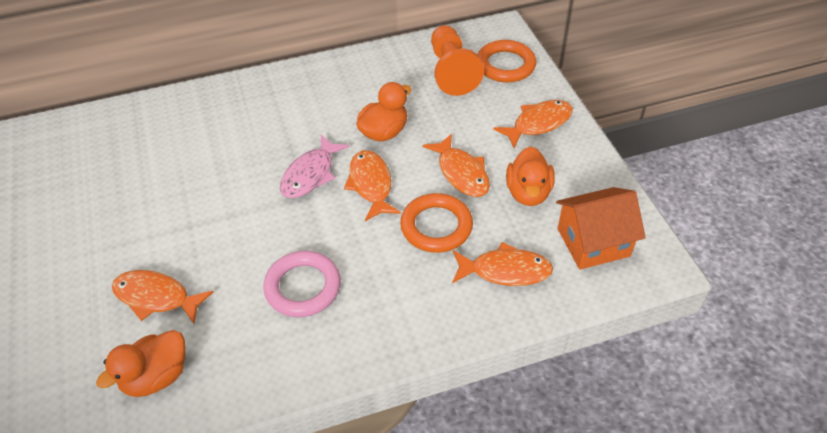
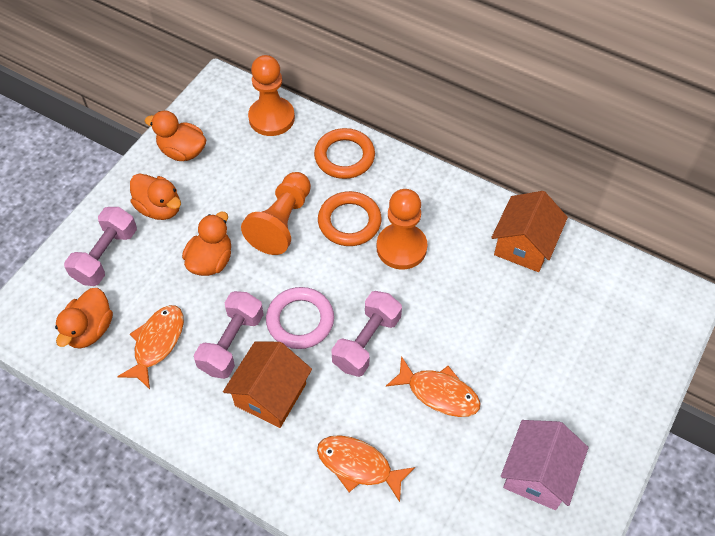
orange duck: [96,330,185,397] [356,82,412,141] [506,146,555,206] = 3 -> [55,288,113,349] [130,173,181,220] [145,111,206,161] [182,212,231,276] = 4
orange fish: [112,270,213,324] [344,150,401,221] [422,134,490,197] [452,242,553,286] [493,100,573,148] = 5 -> [117,305,184,389] [317,435,415,502] [386,356,481,417] = 3
orange house: [556,187,646,269] = 1 -> [223,342,312,428] [491,191,568,272] = 2
orange pawn: [431,25,484,96] = 1 -> [241,172,311,255] [248,55,295,136] [377,189,427,270] = 3
pink dumbbell: none = 0 -> [64,207,137,286] [194,291,264,379] [331,291,402,377] = 3
pink fish: [280,135,350,198] = 1 -> none = 0
pink house: none = 0 -> [501,420,589,510] = 1

